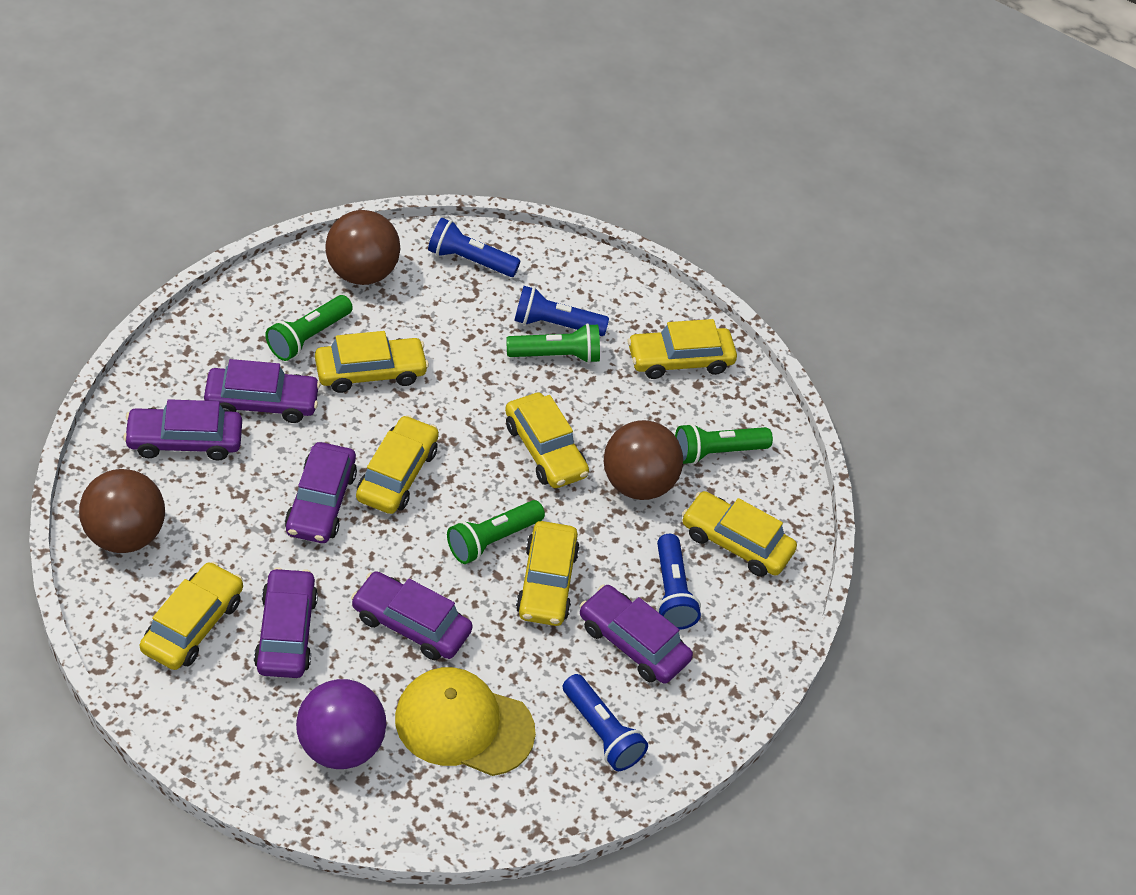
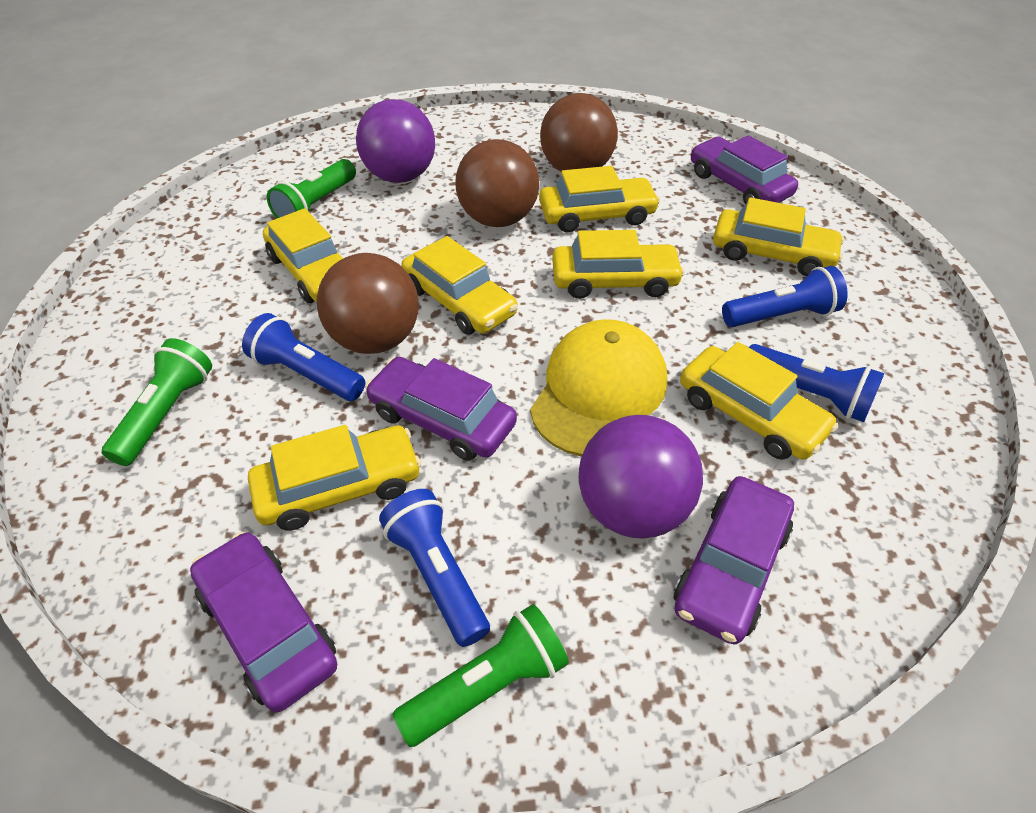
green flashlight: [265,295,353,361] [447,500,545,564] [506,323,600,363] [675,423,773,465] = 4 -> [102,338,212,466] [267,159,356,219] [392,604,569,747] = 3
purple ball: [296,679,386,769] = 1 -> [356,99,435,183] [578,415,703,539] = 2
purple car: [123,399,242,461] [204,359,320,423] [254,567,318,678] [285,442,357,543] [351,571,473,660] [580,585,693,684] = 6 -> [190,532,337,712] [365,357,517,461] [674,476,794,644] [691,135,798,204] = 4

